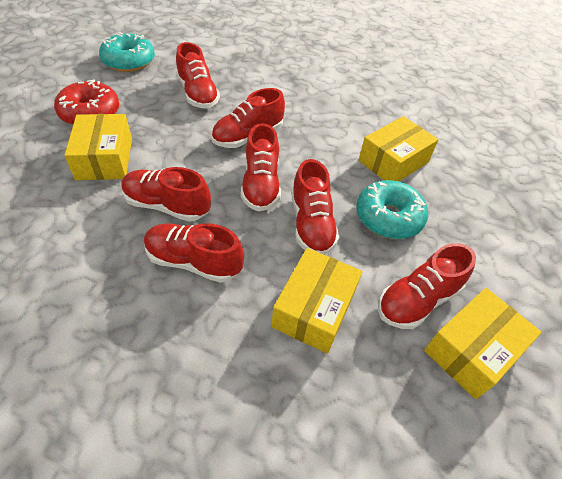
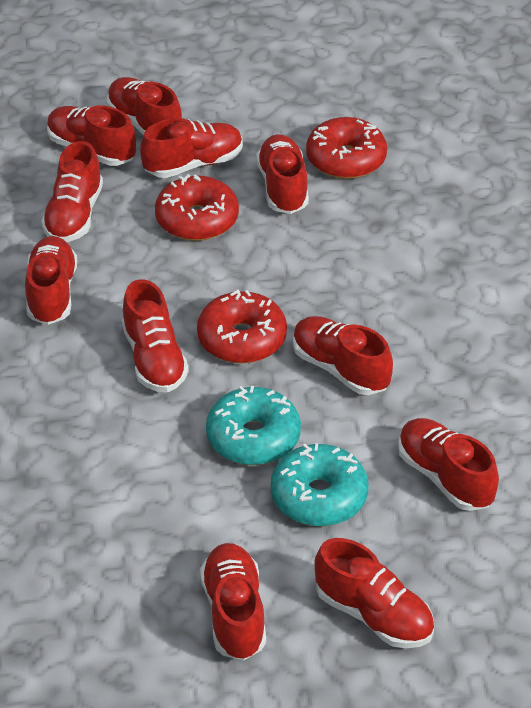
red donut: [54,80,119,125] = 1 -> [155,174,239,241] [197,290,287,363] [306,117,387,179] = 3
red shoe: [121,167,211,222] [144,223,244,283] [176,42,220,109] [211,88,285,148] [241,123,281,211] [291,159,339,255] [378,243,476,329] = 7 -> [25,236,77,325] [41,141,103,242] [47,106,136,166] [107,77,182,135] [122,279,189,393] [140,118,243,178] [200,543,266,661] [256,134,309,214] [293,316,393,395] [314,538,434,648] [398,418,499,511] = 11
yellow box: [64,114,132,180] [271,248,363,353] [358,116,439,181] [424,288,542,399] = 4 -> none = 0

